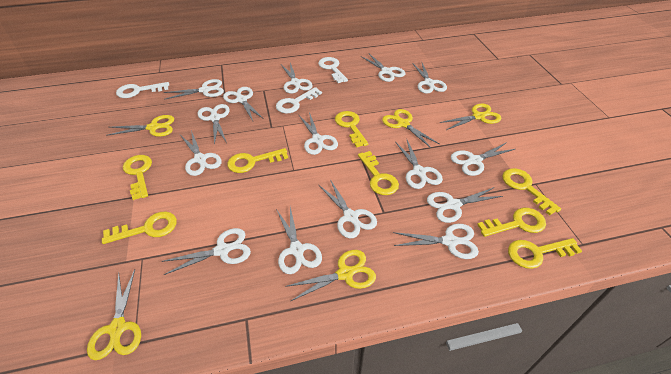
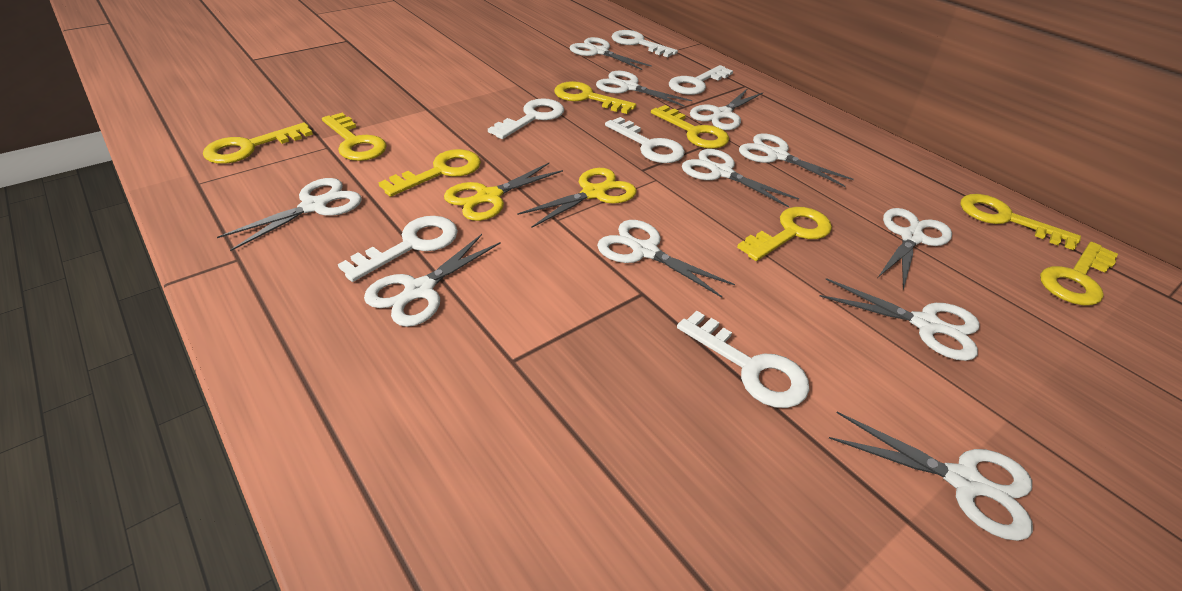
white key: [116,82,169,98] [276,87,322,114] [318,57,348,83] = 3 -> [338,216,458,282] [488,98,564,139] [605,117,685,163] [612,30,678,57] [669,65,733,95] [677,311,809,408] = 6
white scissors: [161,228,251,275] [164,79,224,100] [180,130,222,176] [198,104,230,145] [223,87,264,121] [276,207,322,274] [281,63,313,94] [298,112,338,155] [319,180,377,238] [361,54,405,82] [393,224,479,259] [396,140,443,189] [412,63,447,93] [427,187,503,223] [451,142,515,176] = 15 -> [217,178,362,251] [364,234,501,327] [569,37,652,70] [596,71,692,107] [597,220,735,298] [682,149,799,208] [690,88,763,130] [739,133,854,187] [820,278,980,361] [829,412,1033,541] [878,208,952,289] = 11
yellow scissors: [87,270,141,360] [106,115,174,137] [285,250,376,301] [382,109,439,148] [440,104,501,130] = 5 -> [444,163,563,221] [517,168,637,228] = 2

